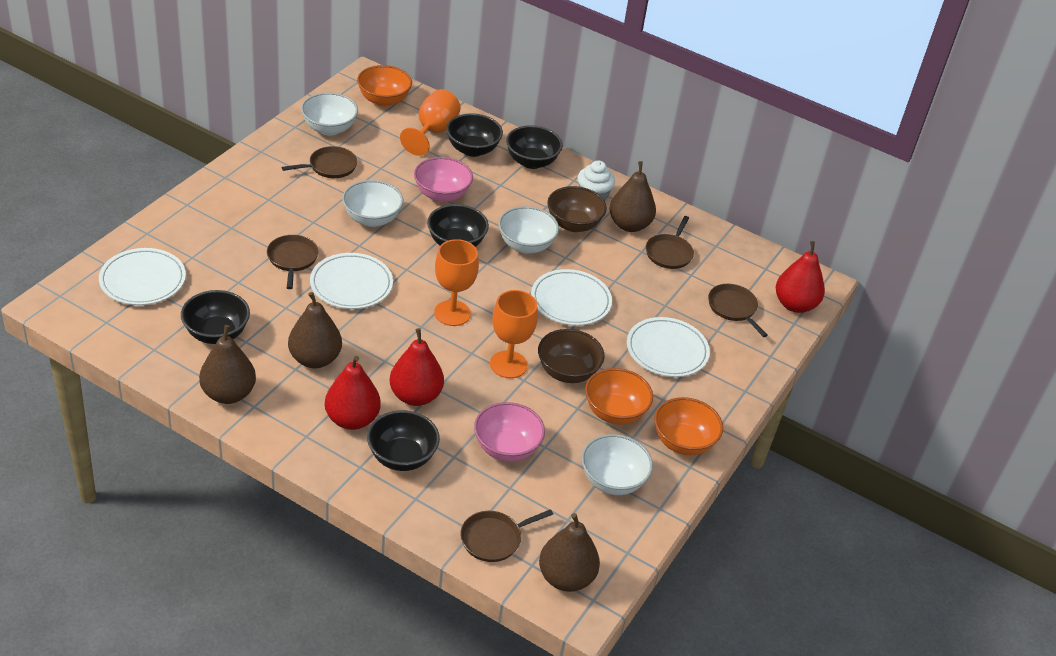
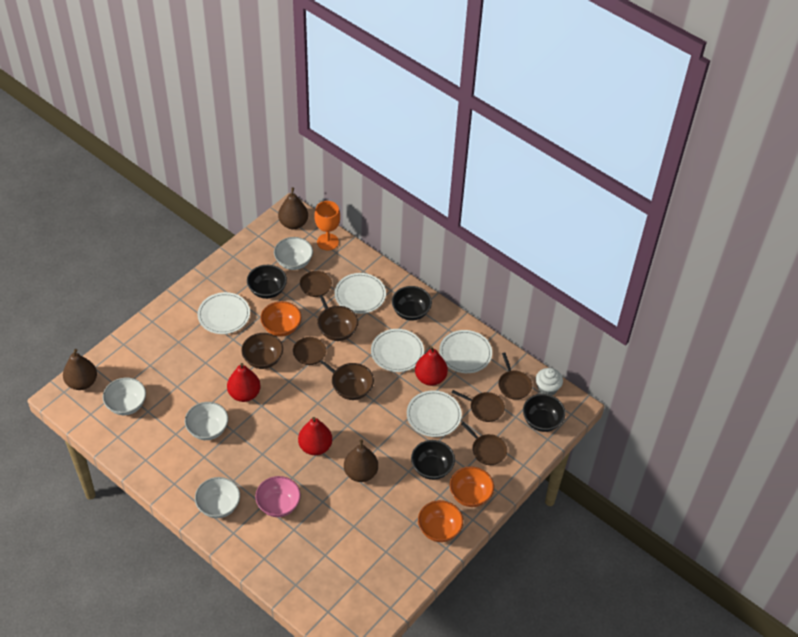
black bowl: [181,290,250,344] [367,410,440,471] [427,204,489,247] [446,113,503,157] [506,125,563,169] = 5 -> [247,265,287,299] [392,286,432,321] [411,440,455,480] [523,394,566,432] = 4
brown bowl: [538,329,605,383] [547,186,607,232] = 2 -> [241,333,283,369] [317,306,358,341] [332,363,374,400] = 3
brown pear: [199,325,256,404] [288,292,342,368] [539,513,600,592] [609,161,656,232] = 4 -> [63,349,97,390] [278,187,308,229] [344,439,378,482] = 3
orange goblet: [400,89,461,156] [434,239,479,326] [490,290,538,378] = 3 -> [315,201,340,250] = 1
pink bowl: [414,157,473,202] [474,402,545,462] = 2 -> [255,476,301,517] = 1
white plate: [99,248,186,305] [310,253,393,309] [531,269,612,326] [627,317,710,377] = 4 -> [197,292,250,334] [335,273,386,314] [371,329,424,372] [407,390,462,437] [439,330,492,373] = 5

